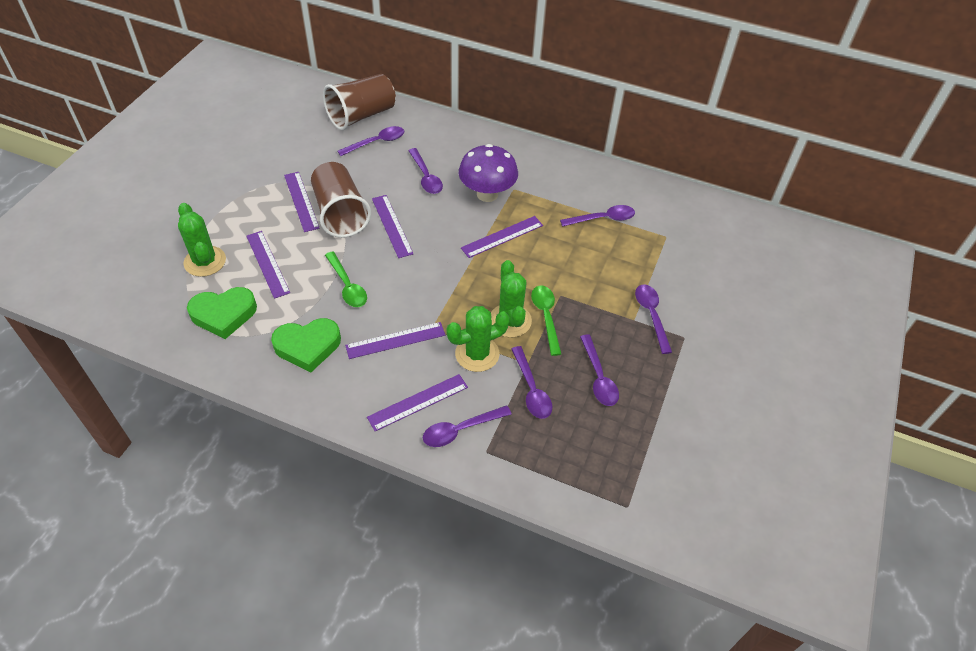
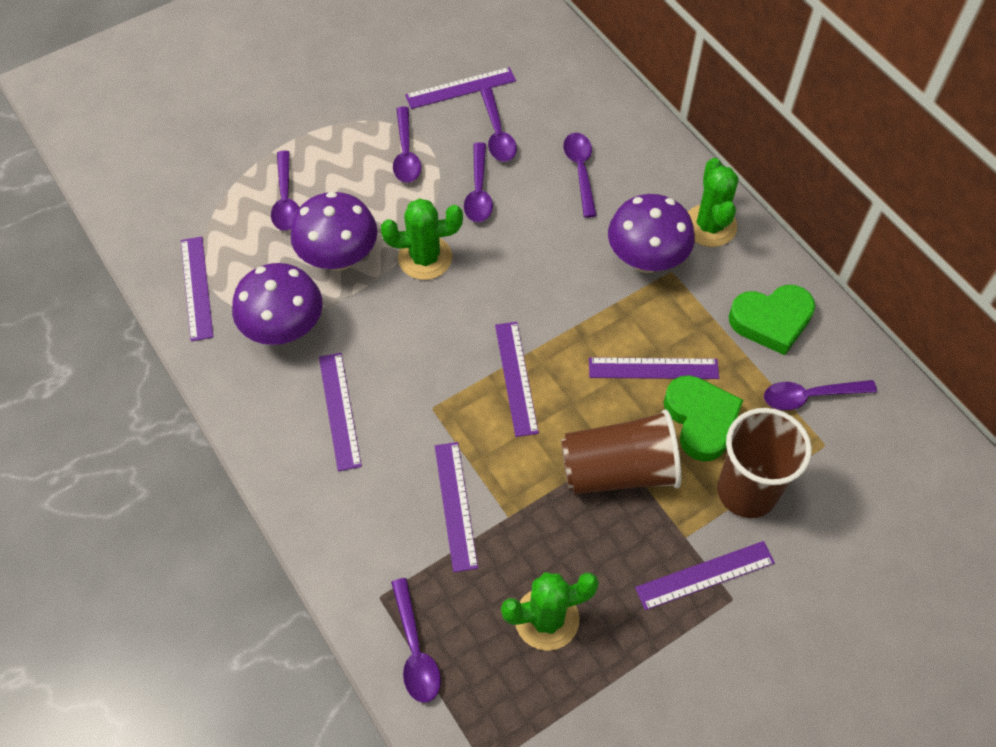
green spoon: [325,251,367,307] [531,285,561,356] = 2 -> none = 0
purple mushroom: [459,144,518,202] = 1 -> [232,263,323,345] [290,192,377,271] [608,194,695,273] = 3
purple ruler: [246,231,290,299] [284,172,320,232] [345,322,445,359] [367,374,468,431] [372,195,414,258] [461,216,543,258] = 6 -> [181,236,213,342] [319,353,362,471] [405,67,516,109] [435,442,478,572] [495,322,539,437] [589,357,719,379] [635,541,775,610] = 7

